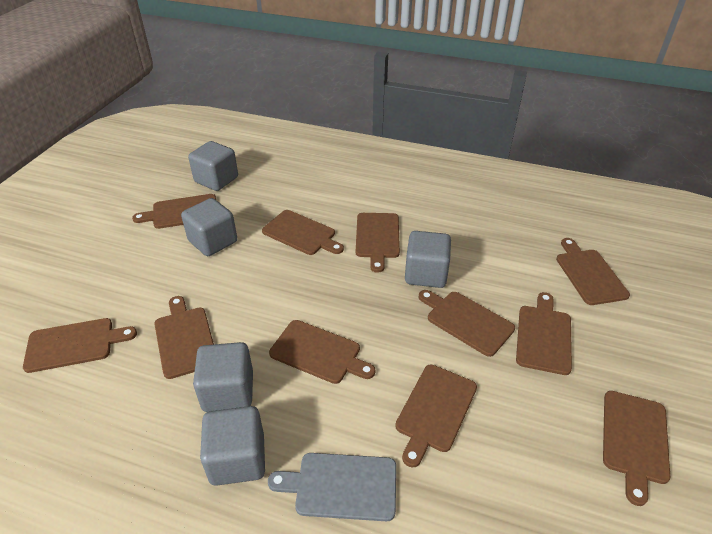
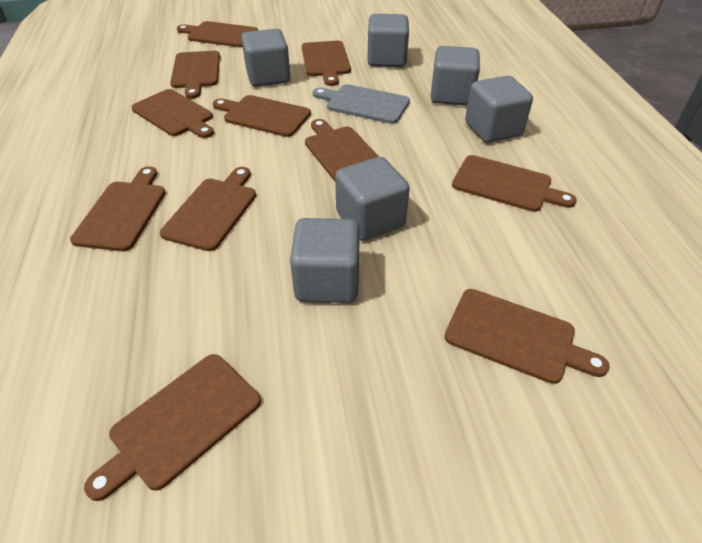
grey cube: [181,198,237,256] [188,141,238,191] [193,342,253,412] [200,406,265,486] [405,231,451,288] = 5 -> [241,29,290,87] [290,218,360,303] [335,157,410,241] [367,14,409,67] [431,46,480,106] [465,76,533,143] = 6

